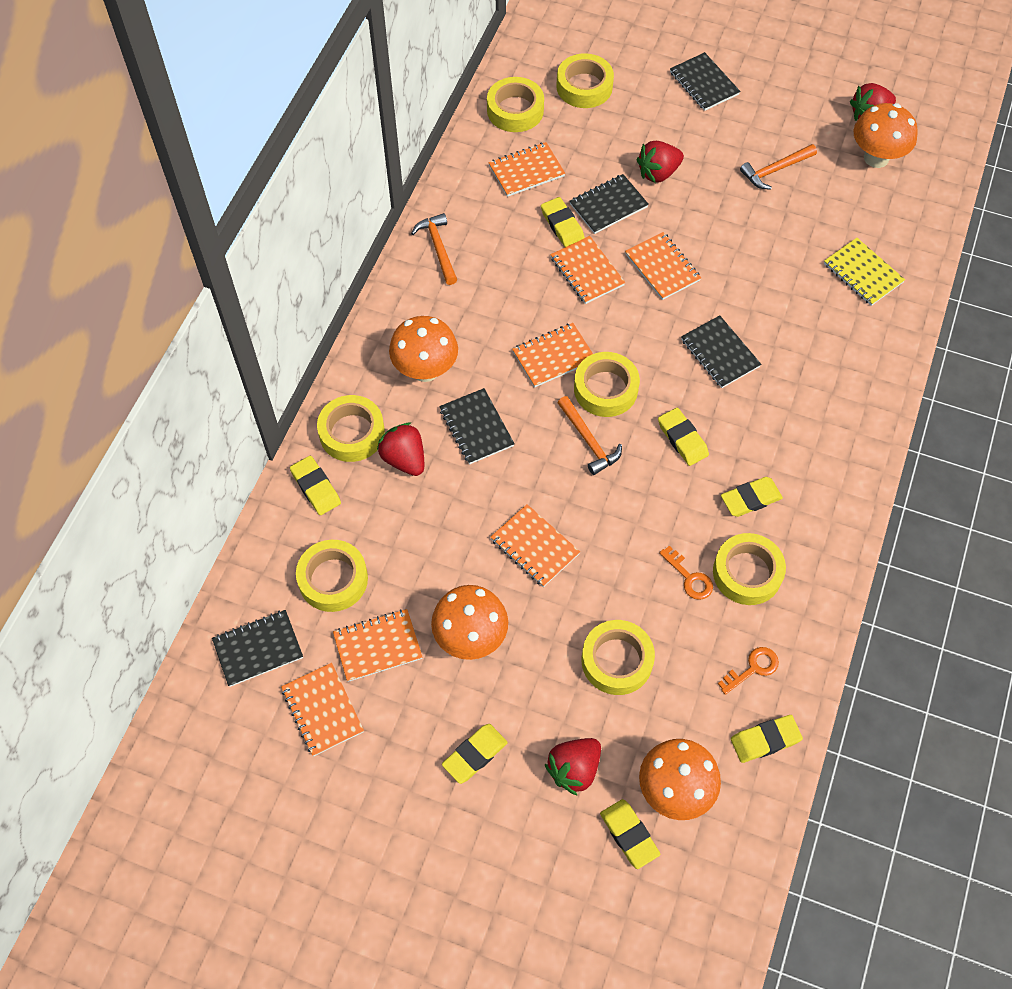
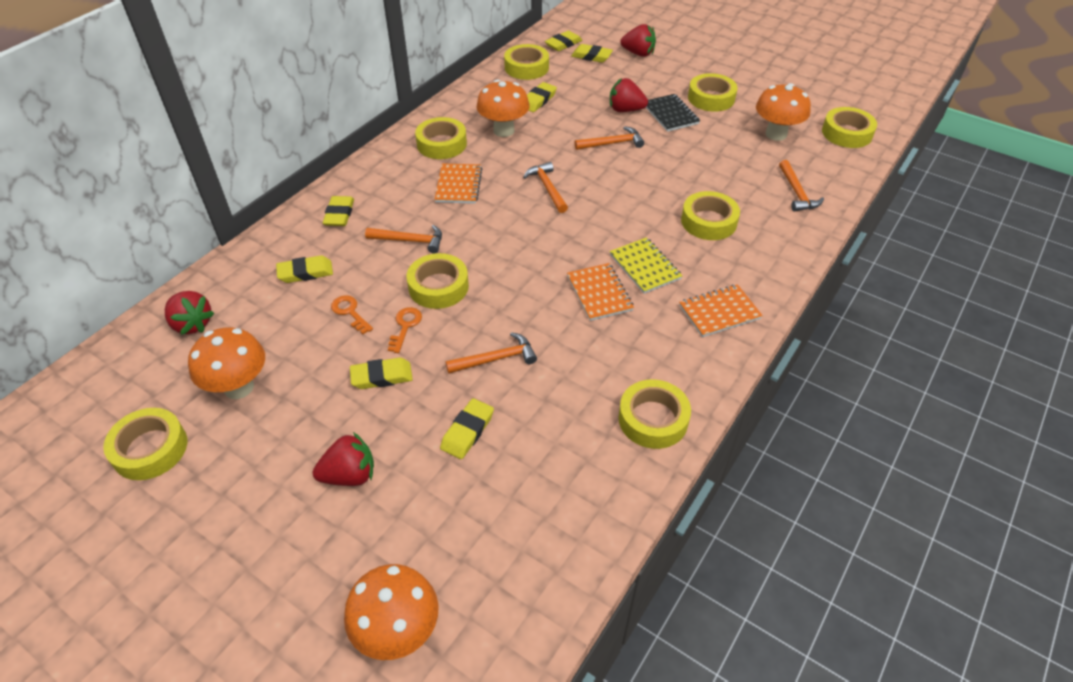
black notebook: [212,610,303,687] [439,388,515,464] [570,174,649,234] [670,52,740,111] [681,315,761,388] = 5 -> [646,94,700,132] = 1
orange hammer: [411,213,457,285] [558,396,622,475] [740,144,817,190] = 3 -> [365,225,442,254] [445,332,537,374] [523,162,568,213] [575,126,644,150] [779,160,824,211] = 5
orange notebook: [281,663,364,756] [333,609,422,682] [489,142,565,197] [491,504,580,587] [512,323,593,387] [551,236,625,304] [625,232,701,300] = 7 -> [435,163,482,204] [567,263,634,321] [679,284,763,337] = 3
yellow tape: [296,540,368,612] [317,395,385,462] [487,77,544,132] [556,53,614,108] [574,352,640,417] [582,620,655,695] [713,533,786,605] = 7 -> [103,408,187,480] [407,253,469,309] [415,117,467,159] [504,44,549,80] [618,379,691,449] [681,191,740,240] [688,73,737,112] [822,107,877,148] = 8

